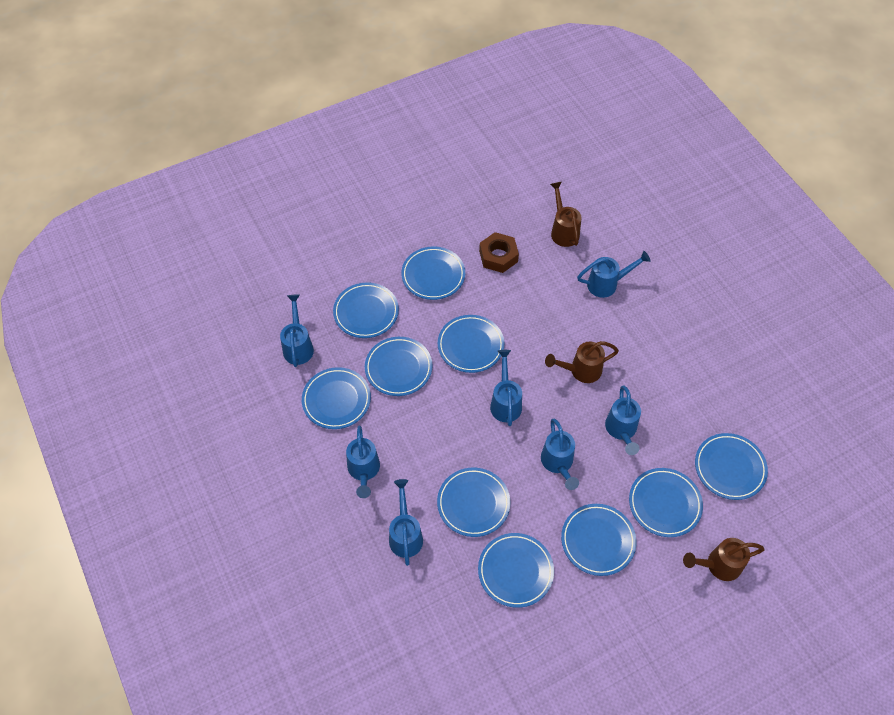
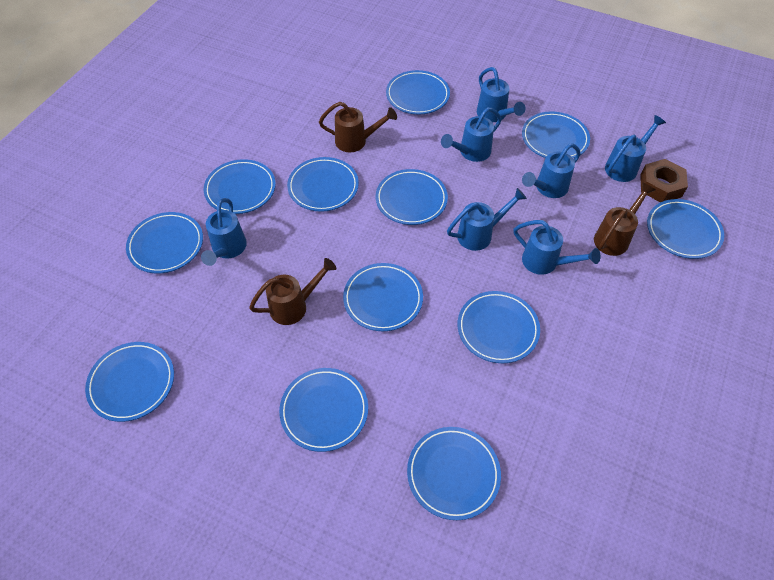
blue plate: [302,367,371,429] [333,282,399,338] [365,337,432,396] [401,247,465,300] [437,468,511,537] [438,315,504,373] [478,533,554,608] [561,504,636,576] [629,468,703,537] [695,433,768,500] = 10 -> [85,342,174,422] [126,212,203,273] [204,159,276,214] [279,368,368,452] [287,157,359,212] [343,263,423,331] [376,169,448,225] [386,70,450,115] [407,427,501,520] [458,291,540,363] [522,111,590,158] [647,199,724,259] = 12

